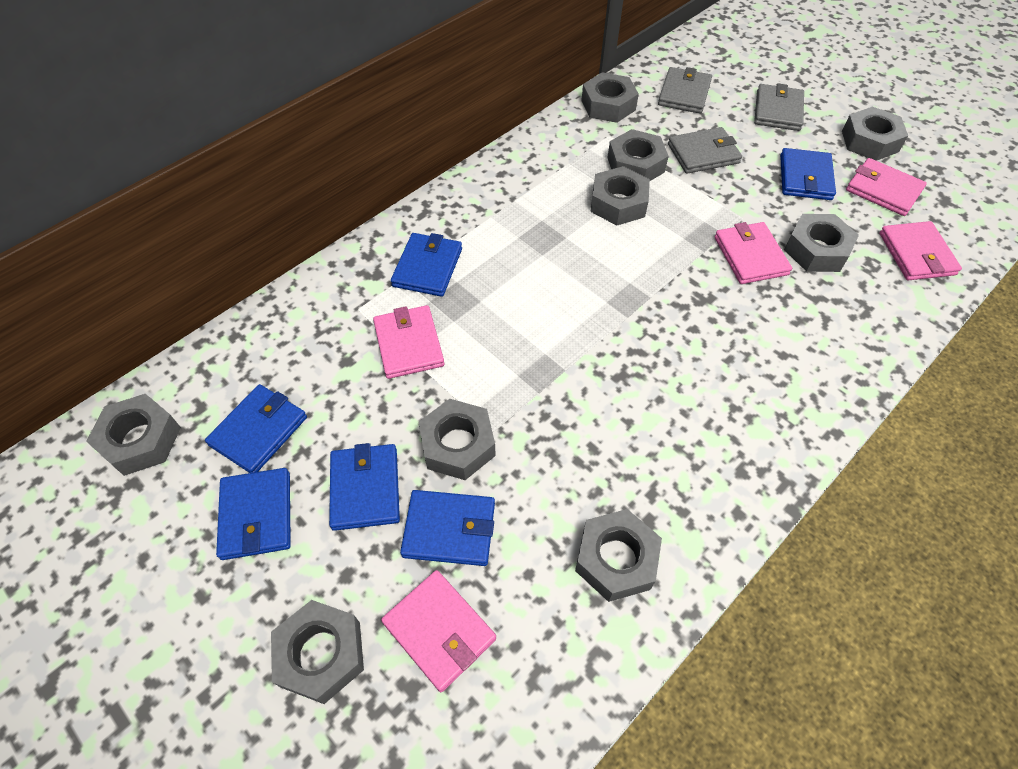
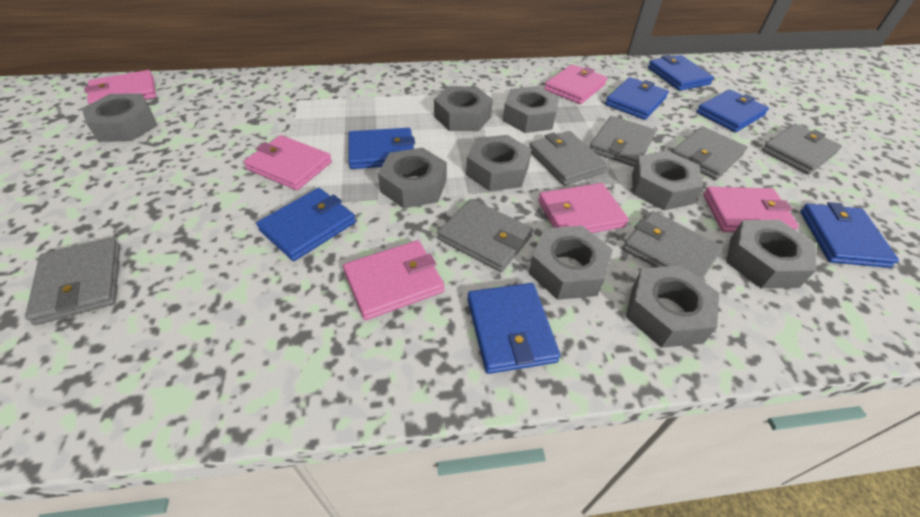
blue wallet: [205,384,307,473] [216,468,291,560] [329,443,400,531] [391,233,462,297] [400,490,495,566] [780,148,836,200] = 6 -> [256,188,356,261] [348,128,415,169] [467,283,560,374] [605,77,669,120] [648,55,714,91] [696,89,769,132] [800,202,899,268] = 7
grey wallet: [658,67,712,114] [668,127,742,174] [754,83,804,131] = 3 -> [25,238,120,325] [437,199,533,272] [529,131,608,186] [590,116,656,167] [623,211,723,280] [672,127,747,180] [762,124,842,175] = 7
pink wallet: [373,305,445,379] [381,570,496,692] [715,222,792,284] [846,158,927,216] [879,221,962,280] = 5 -> [84,70,156,104] [244,135,332,190] [343,240,444,320] [538,183,629,233] [544,64,607,104] [703,187,799,232] = 6

